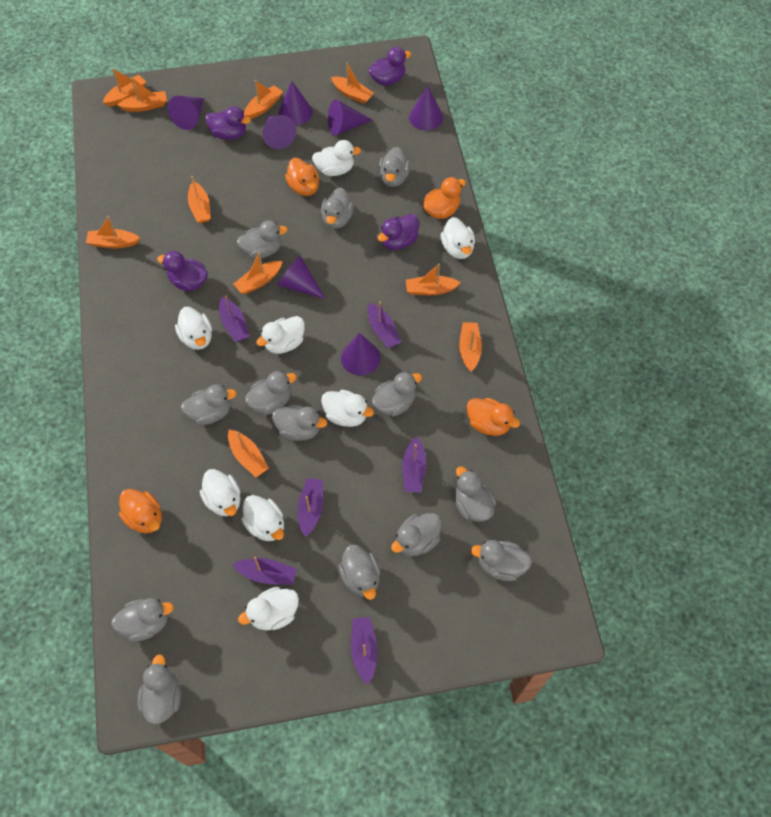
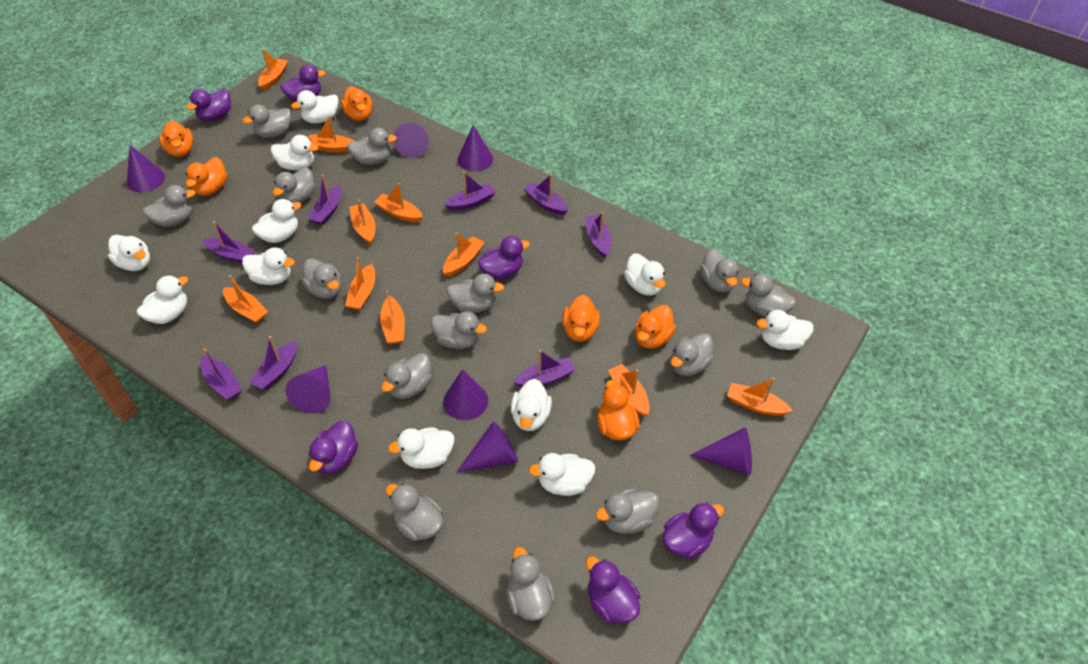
grey duck: [111,598,174,642] [137,654,181,725] [181,385,237,425] [237,220,288,259] [245,371,297,415] [272,404,327,441] [321,188,354,229] [339,545,380,600] [371,372,422,417] [378,147,410,187] [391,513,441,556] [455,466,496,522] [471,540,532,581] = 13 -> [143,185,196,227] [243,105,292,138] [273,167,315,203] [301,258,341,299] [347,128,397,165] [381,353,432,399] [386,483,443,541] [431,311,487,349] [447,274,504,313] [506,547,555,621] [596,488,659,534] [671,333,714,376] [700,249,739,292] [741,274,796,317] = 14
orange duck: [119,489,162,534] [285,158,319,196] [423,177,466,219] [467,398,520,436] = 4 -> [159,121,194,157] [186,157,227,196] [341,86,372,121] [562,295,600,342] [597,380,639,441] [635,305,676,349] = 6
purple boat: [219,295,250,342] [233,557,297,585] [298,478,323,537] [351,617,378,685] [368,301,401,348] [402,437,426,493] = 6 -> [200,348,242,400] [203,221,255,263] [249,336,297,390] [308,175,341,225] [444,172,496,211] [513,350,576,387] [524,174,568,215] [585,212,611,258] = 8
purple duck: [157,251,208,291] [205,106,251,140] [368,47,411,86] [378,214,419,250] = 4 -> [187,89,231,121] [280,65,326,102] [309,421,358,474] [478,236,530,279] [586,556,640,624] [663,502,724,559] = 6
white duck: [175,307,212,350] [200,469,241,516] [238,587,299,630] [241,495,284,541] [256,316,305,354] [312,140,361,176] [321,390,374,427] [441,217,475,259] = 8 -> [108,235,150,271] [137,275,188,324] [242,247,295,285] [252,199,301,243] [271,135,318,170] [291,90,339,124] [388,428,454,469] [511,379,552,431] [529,453,595,496] [624,253,665,296] [756,310,814,350] = 11

